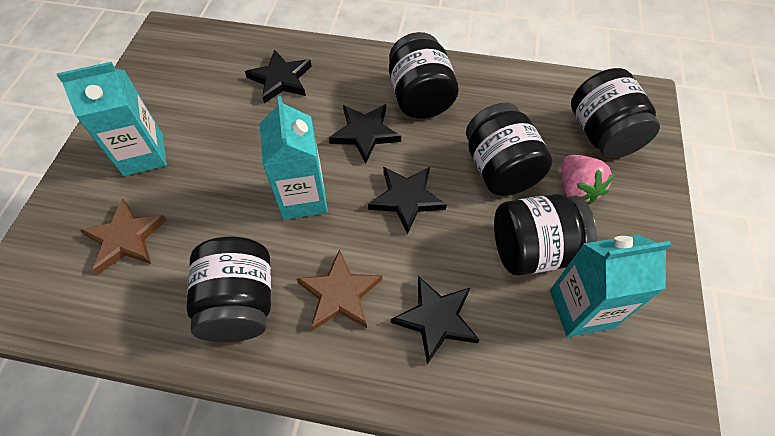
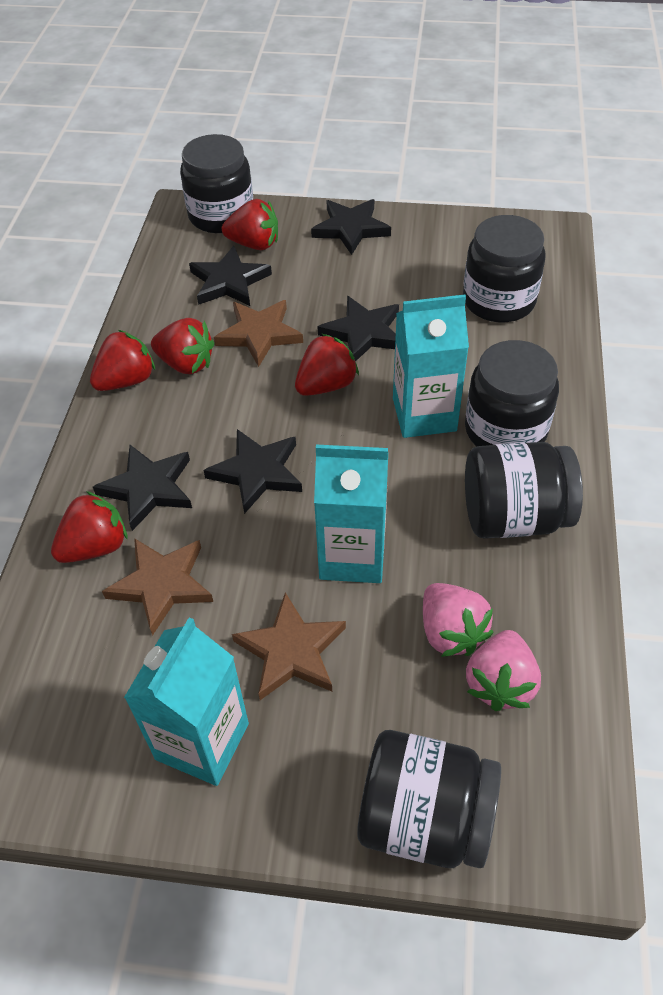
black star: [245,49,312,104] [329,104,401,164] [368,167,447,235] [391,276,479,364] = 4 -> [93,445,192,531] [189,246,272,306] [204,429,302,514] [311,199,391,255] [318,296,399,362] = 5
brown star: [80,198,167,274] [297,249,382,331] = 2 -> [102,538,213,636] [214,300,303,367] [232,592,346,700] = 3
pink strawberry: [562,155,614,205] = 1 -> [423,583,493,657] [466,630,541,711] = 2
red strawberry: none = 0 -> [51,491,128,563] [90,330,155,391] [151,318,214,374] [222,199,278,250] [295,334,359,396] = 5

